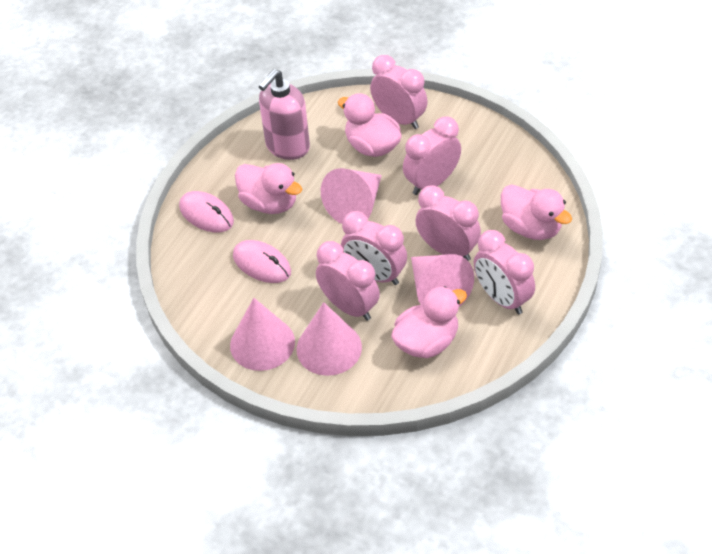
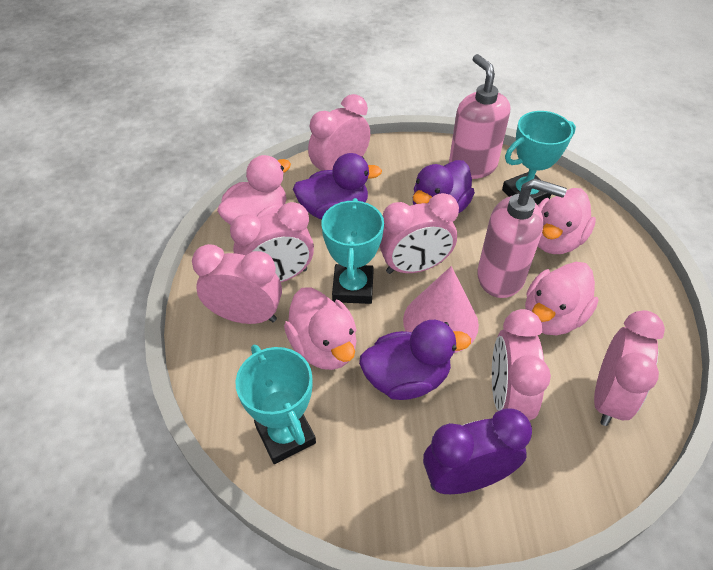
pink cone: [230,298,295,371] [297,302,362,376] [321,168,382,224] [411,254,474,307] = 4 -> [403,266,479,353] = 1
pink mouse: [179,191,234,233] [233,240,291,283] = 2 -> none = 0
pink soap dispenser: [259,69,310,160] = 1 -> [449,54,510,179] [477,178,567,298] = 2
purple clock: none = 0 -> [423,408,532,494] = 1
purple duck: none = 0 -> [293,153,382,219] [359,320,471,400] [413,160,475,213] = 3
turquoise trophy: none = 0 -> [235,345,316,464] [321,198,384,304] [502,111,576,205] = 3

